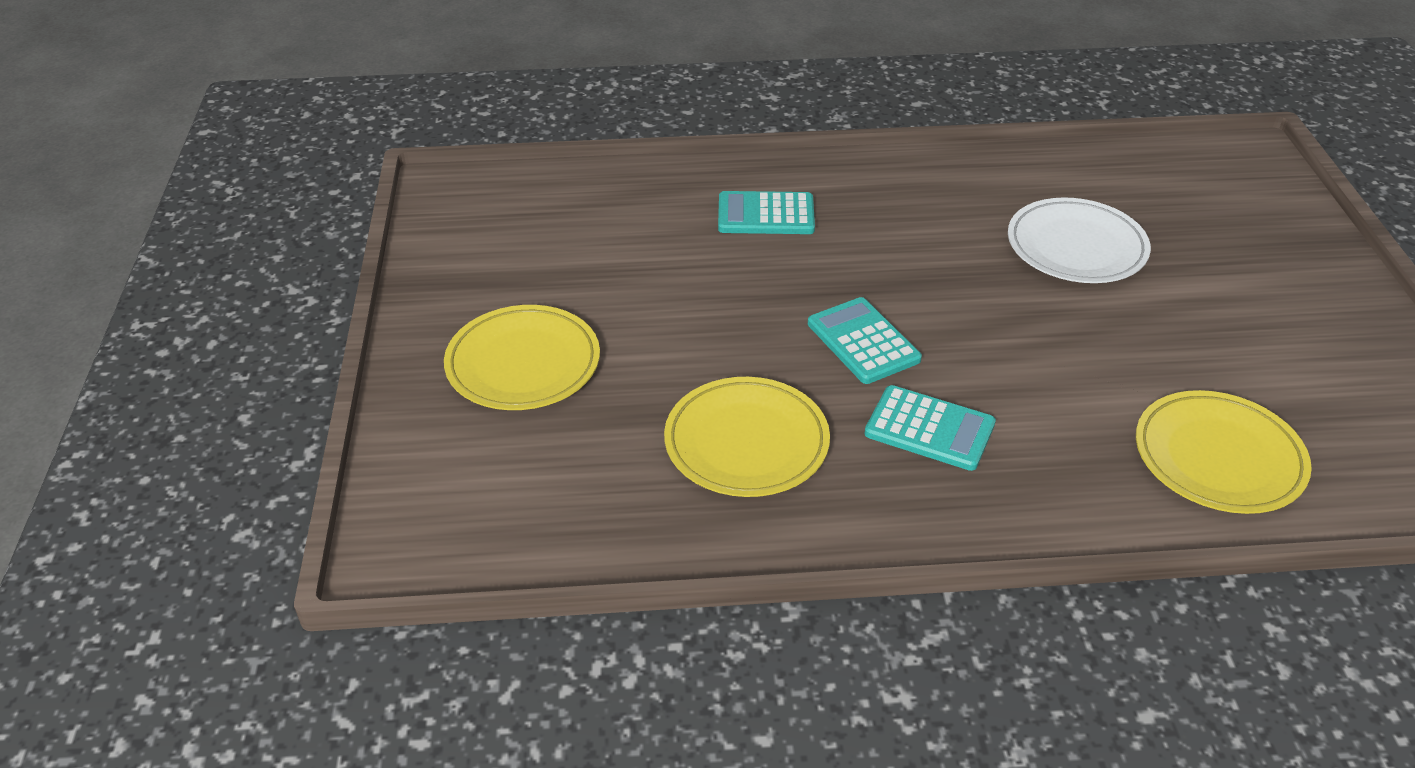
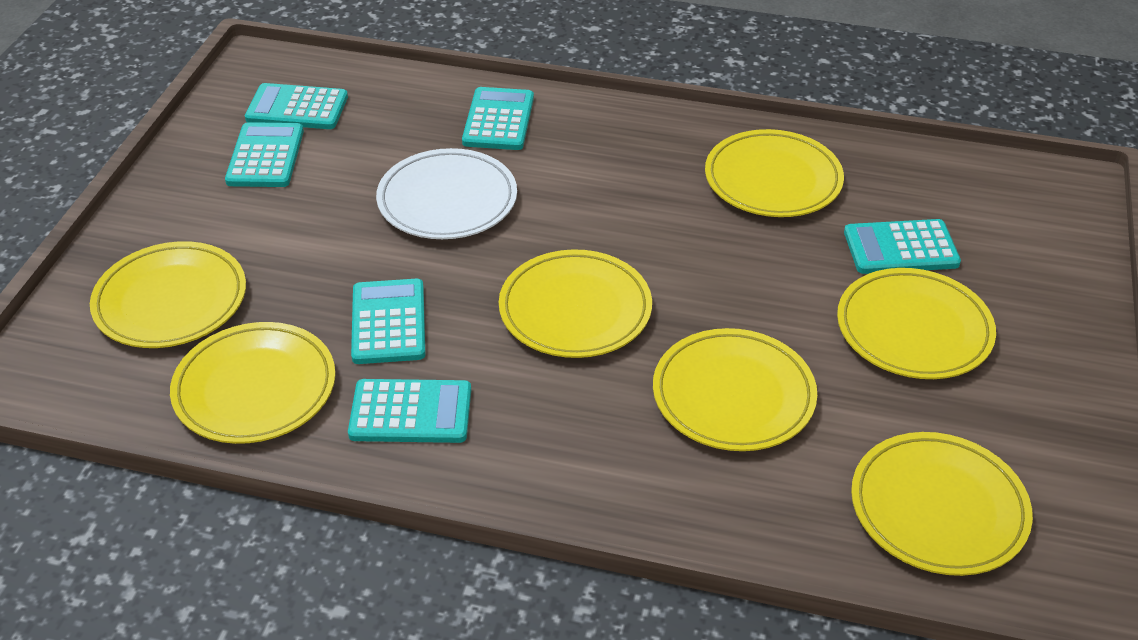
turquoise calculator: [718,191,815,234] [808,297,922,384] [865,385,996,471] = 3 -> [225,122,304,187] [245,83,348,129] [348,379,471,443] [351,279,426,364] [462,87,534,150] [844,219,961,274] = 6
yellow plate: [444,305,600,410] [664,377,830,497] [1136,390,1312,514] = 3 -> [90,241,246,348] [170,322,336,444] [499,249,652,358] [653,328,817,451] [705,129,844,217] [837,268,996,379] [851,432,1033,576] = 7

